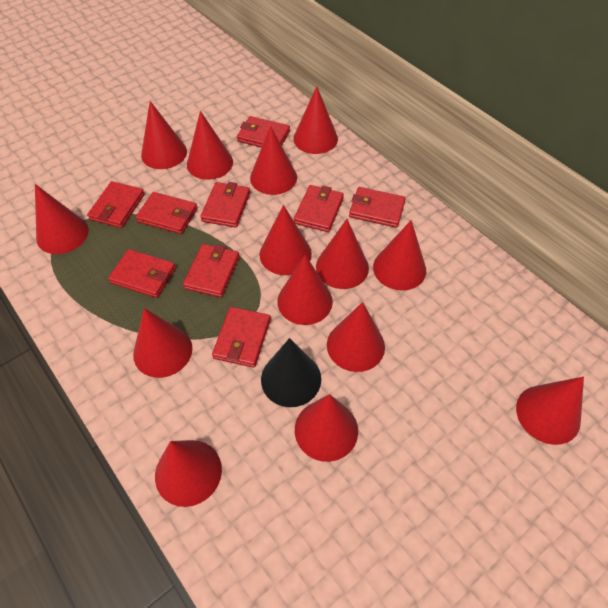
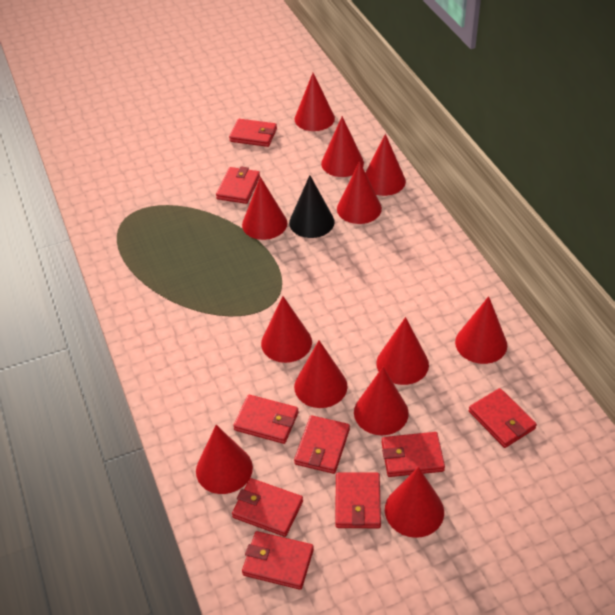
red cone: [35,184,89,254] [133,308,192,378] [141,101,187,169] [155,440,222,507] [187,111,233,180] [250,126,297,195] [259,205,312,275] [277,255,333,325] [294,86,338,154] [295,394,358,462] [316,219,369,289] [327,302,385,372] [373,220,426,291] [516,377,584,445] = 14 -> [196,425,253,494] [242,177,287,240] [261,296,312,363] [294,73,335,131] [294,340,348,408] [321,116,364,177] [337,161,382,224] [354,367,409,435] [365,134,406,196] [376,317,429,385] [385,467,444,538] [455,296,507,364] = 12

